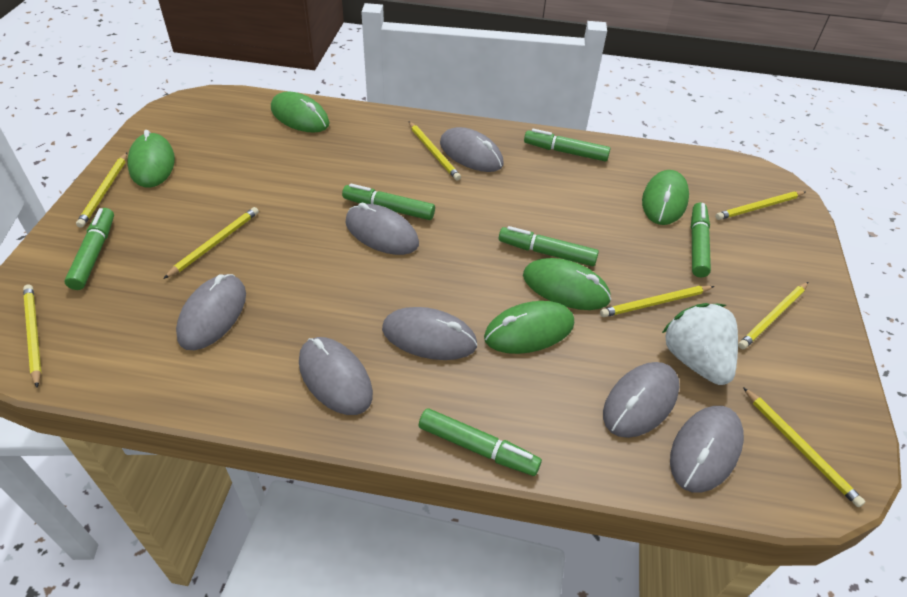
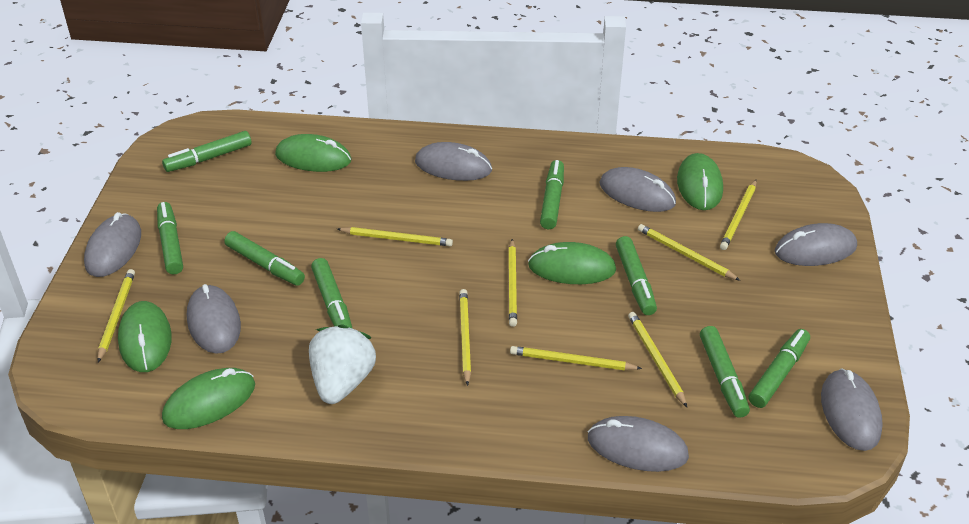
green marker: [64,208,114,290] [342,183,435,220] [419,408,542,476] [499,226,599,266] [524,129,610,162] [691,202,711,277] = 6 -> [157,202,183,274] [162,131,252,172] [224,231,305,286] [311,258,353,329] [540,160,564,229] [616,236,657,315] [700,326,750,418] [749,329,810,408] = 8

